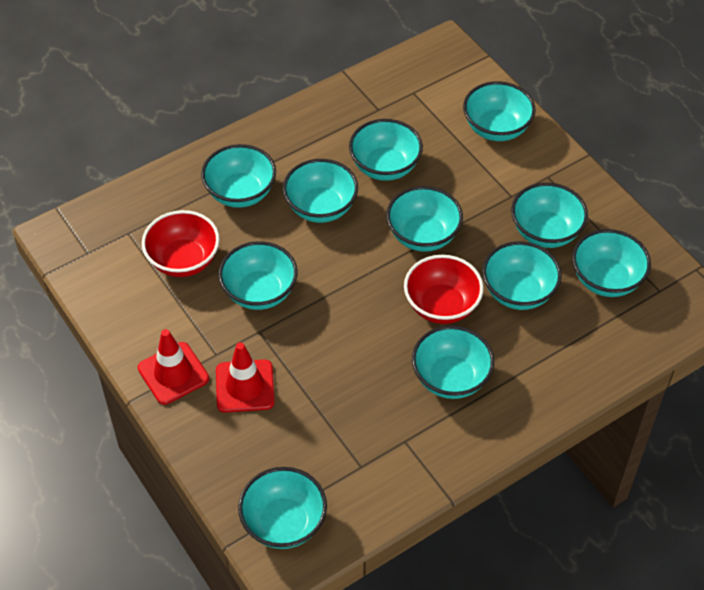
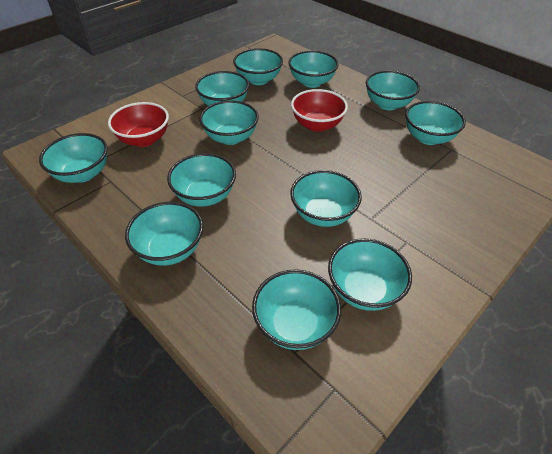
red traffic cone: [138,329,209,405] [216,342,275,413] = 2 -> none = 0
turquoise bowl: [201,144,276,208] [218,241,297,310] [238,467,327,549] [283,159,358,223] [349,119,423,181] [386,186,463,252] [412,325,494,399] [463,81,536,141] [482,241,562,310] [511,183,588,248] [572,229,651,297] = 11 -> [39,133,108,183] [125,202,203,266] [167,153,236,207] [195,71,249,106] [199,100,259,145] [233,48,283,85] [252,270,341,350] [288,50,339,88] [290,170,362,227] [328,238,412,311] [366,70,420,110] [405,101,466,145] = 12

